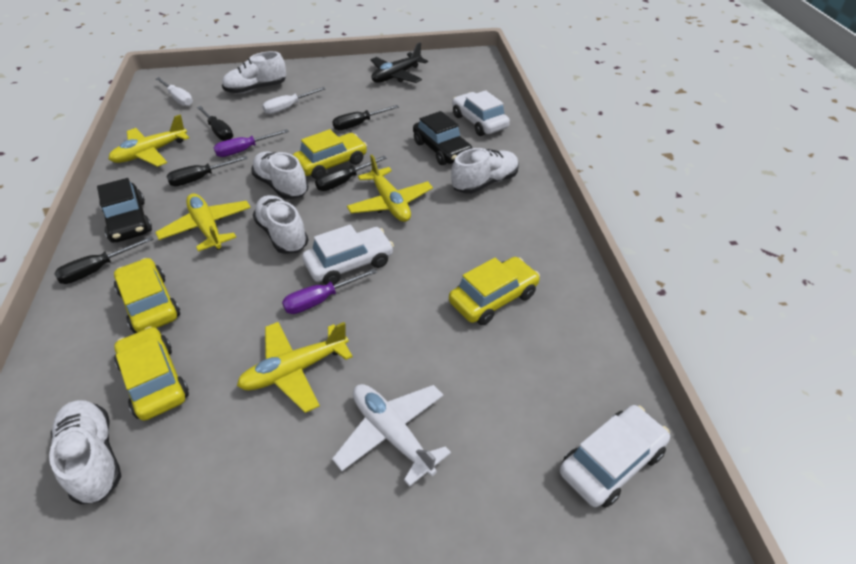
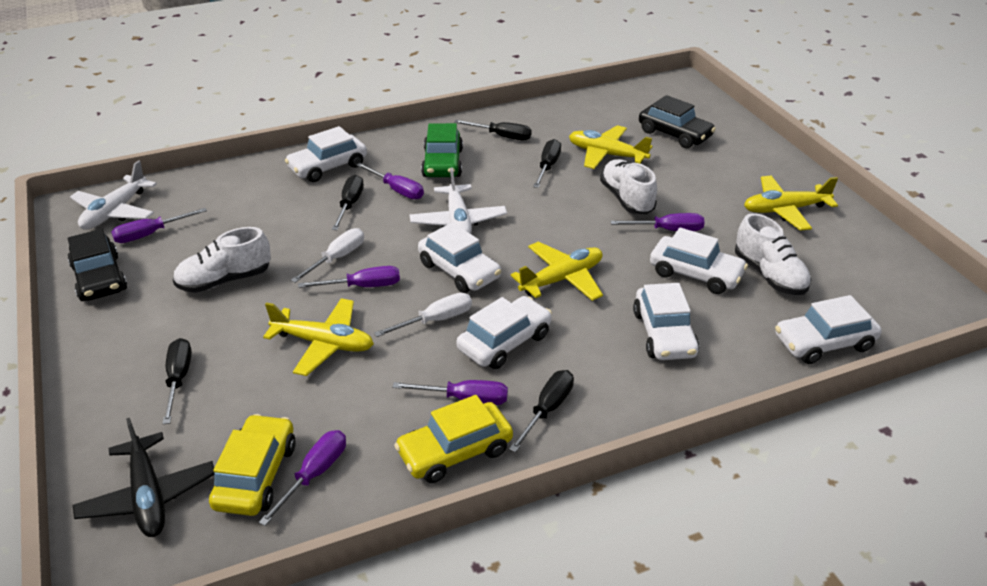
green car: none = 0 -> [421,123,463,177] = 1
purple screwdriver: [214,129,289,157] [282,269,377,314] = 2 -> [111,208,207,243] [259,430,346,526] [298,266,400,288] [356,163,424,199] [392,380,508,405] [610,213,705,231] = 6
white car: [302,224,394,285] [452,90,510,136] [560,405,670,508] = 3 -> [285,126,367,182] [418,222,501,293] [457,296,552,369] [633,283,699,360] [650,228,748,294] [775,295,881,364] = 6
white plane: [332,384,451,487] = 1 -> [70,160,157,230] [410,167,507,234] = 2
white shoe: [49,400,121,505] [222,51,286,94] [251,151,308,199] [253,195,309,254] [451,148,519,194] = 5 -> [173,227,271,293] [600,159,657,214] [735,213,811,295] = 3
yellow car: [114,258,180,333] [114,327,189,421] [293,129,367,179] [449,257,540,325] = 4 -> [209,414,296,516] [394,395,513,483] = 2

